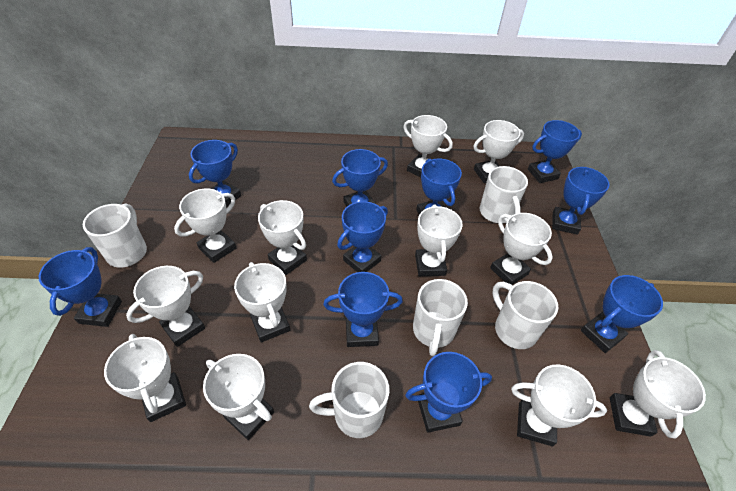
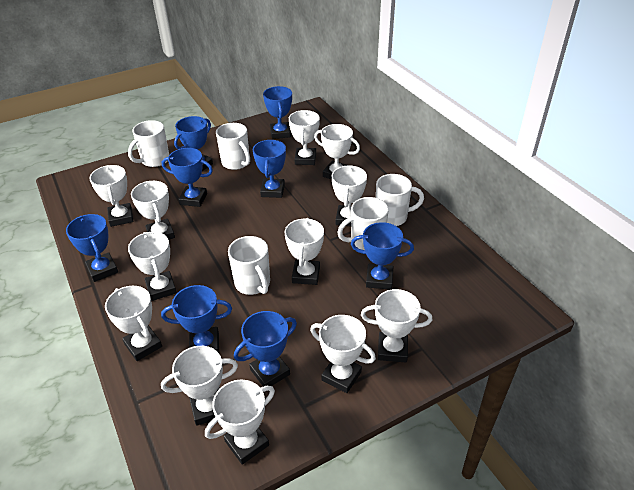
blue trophy: [39,247,122,327] [189,140,241,207] [323,272,403,347] [332,149,388,206] [337,201,388,272] [405,352,492,433] [416,159,462,215] [528,120,582,183] [552,167,609,235] [581,275,663,353] = 10 -> [66,214,118,282] [161,285,232,353] [162,148,213,207] [174,116,213,171] [234,311,297,387] [253,140,286,198] [263,86,292,139] [351,222,414,290] = 8

